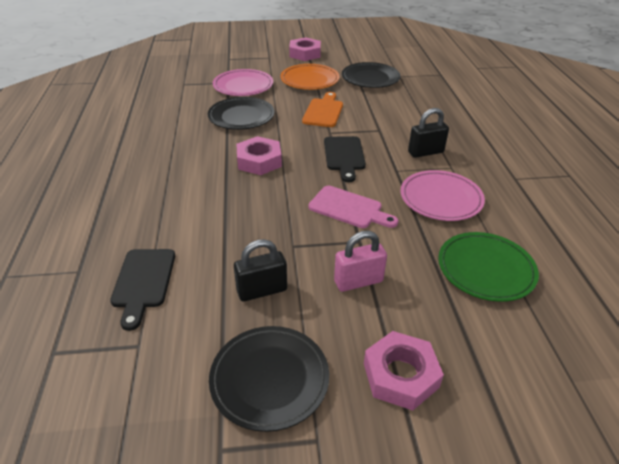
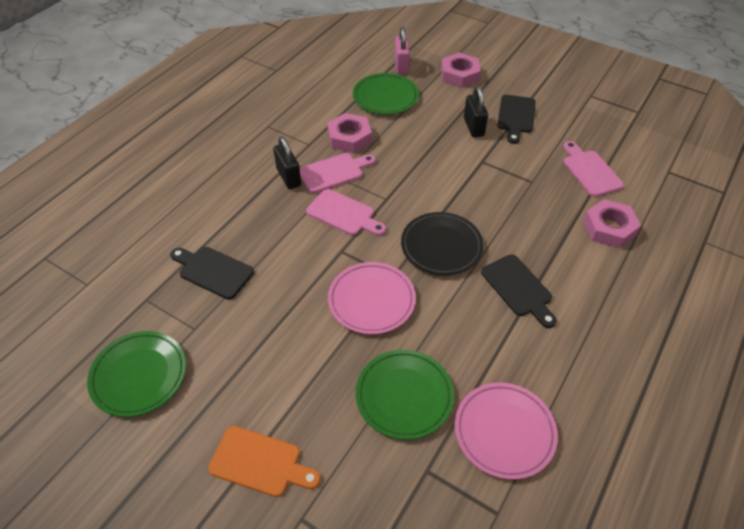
black cutting board: [110,249,175,331] [324,136,366,182] = 2 -> [170,247,254,300] [481,254,557,328] [497,95,536,144] = 3
black plate: [208,97,274,130] [209,326,329,432] [342,62,400,88] = 3 -> [401,212,484,275] = 1
green plate: [438,232,539,302] = 1 -> [87,331,186,417] [353,73,419,115] [356,350,454,440] = 3
orange plate: [281,64,339,90] = 1 -> none = 0
pink cutting board: [309,186,399,228] = 1 -> [299,153,376,193] [306,189,386,236] [563,141,624,197] = 3

